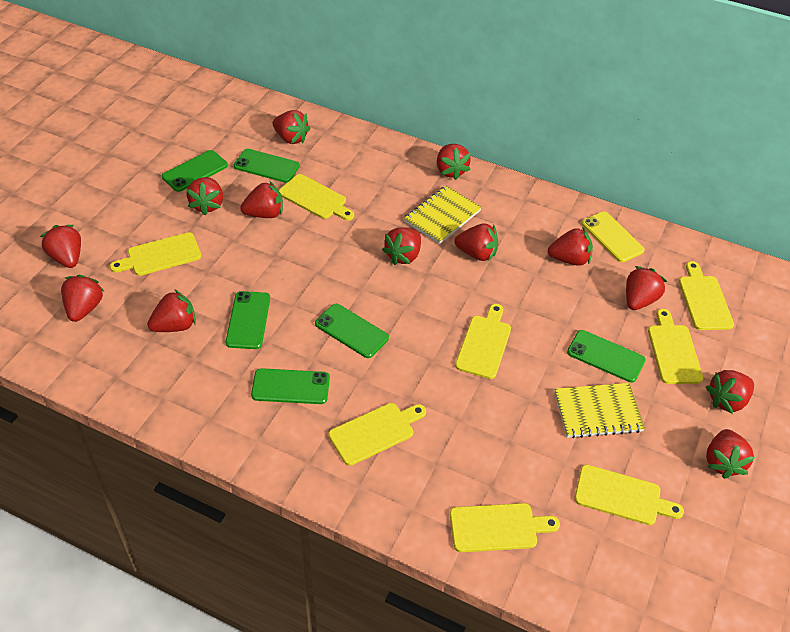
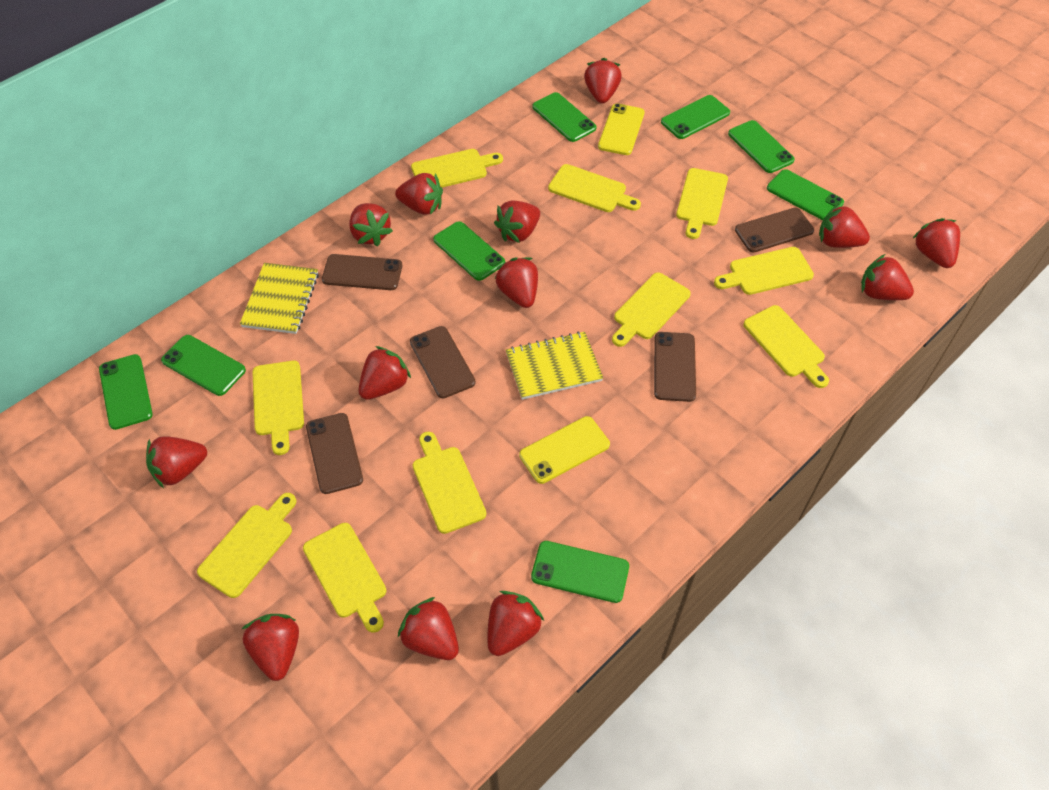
brown phone: none = 0 -> [306,413,363,494] [322,254,402,290] [410,326,476,398] [654,332,696,402] [735,208,814,253] = 5
green phone: [162,150,228,192] [226,291,270,349] [234,149,300,183] [251,368,330,404] [315,304,389,358] [567,330,646,382] = 6 -> [99,354,153,430] [161,335,246,396] [433,221,505,281] [531,541,629,603] [532,92,596,142] [661,95,730,139] [728,120,795,173] [767,169,844,220] = 8
yellow cutting board: [110,232,201,276] [279,174,354,221] [329,403,426,466] [450,503,560,552] [455,304,511,379] [575,465,684,525] [648,309,703,384] [679,261,734,330] = 8 -> [197,493,297,598] [252,361,304,455] [303,523,386,633] [411,149,503,187] [413,432,486,534] [548,164,641,212] [612,272,691,347] [676,168,728,239] [714,247,814,295] [743,305,829,388] = 10
yellow phone: [582,211,645,262] = 1 -> [519,416,610,484] [598,103,645,155] = 2

